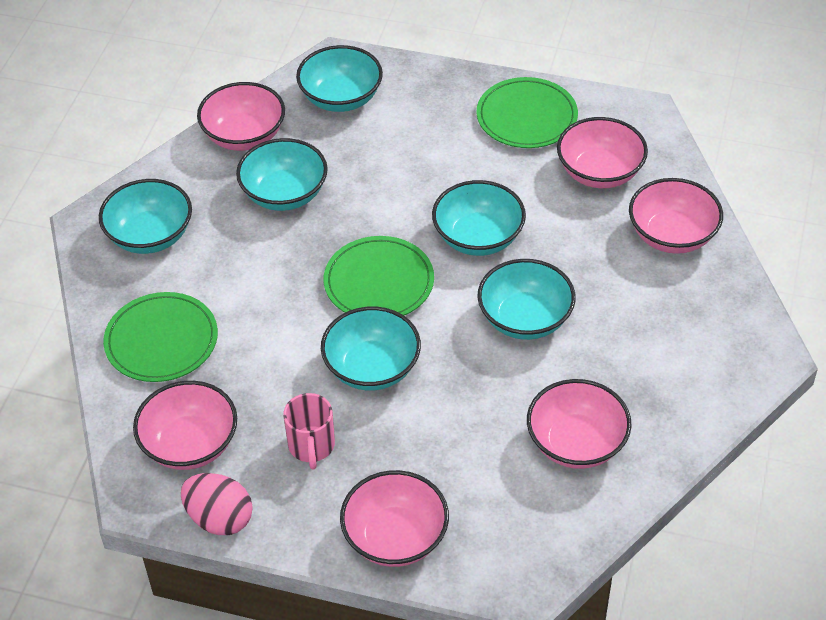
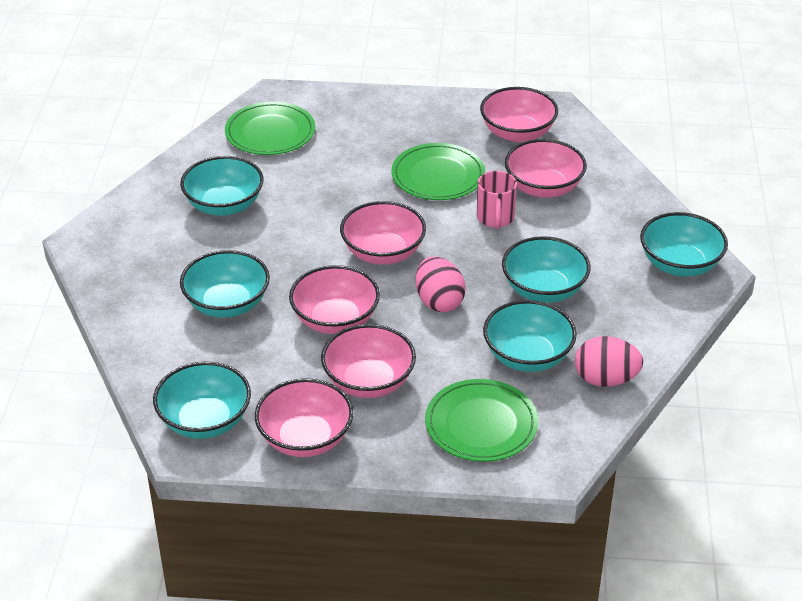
pink egg: [181,473,253,535] = 1 -> [416,256,466,312] [575,336,643,387] = 2

